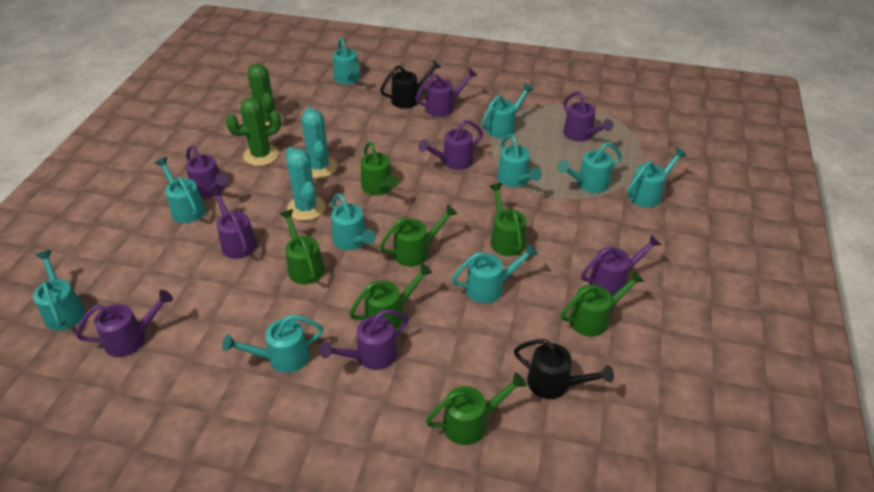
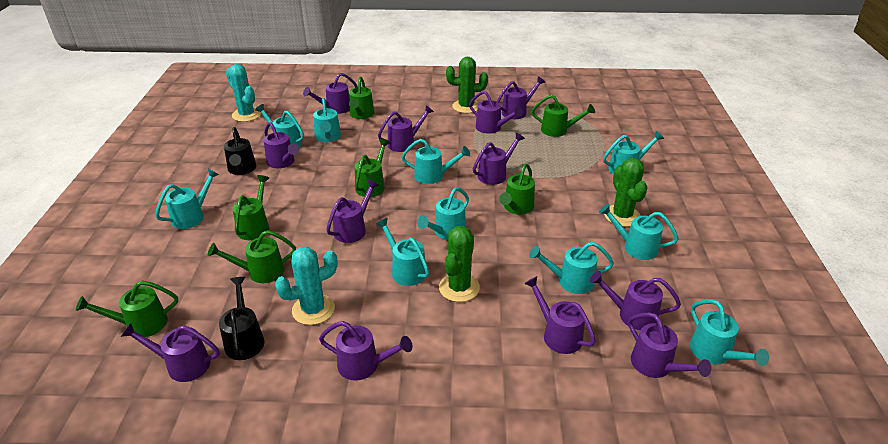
green cactus: [226,98,281,166] [248,64,284,126] = 2 -> [439,226,480,302] [446,57,488,113] [604,158,647,227] = 3
purple watering can: [76,290,173,357] [186,145,229,198] [209,187,257,259] [320,310,409,370] [415,68,477,117] [419,120,483,170] [563,91,613,142] [581,234,661,297] = 8 -> [121,323,220,382] [264,122,299,168] [303,73,358,114] [319,321,412,381] [326,180,379,243] [378,105,434,152] [469,91,523,134] [473,132,525,185] [497,76,545,119] [524,276,596,354] [590,271,681,330] [628,313,711,378] = 12

